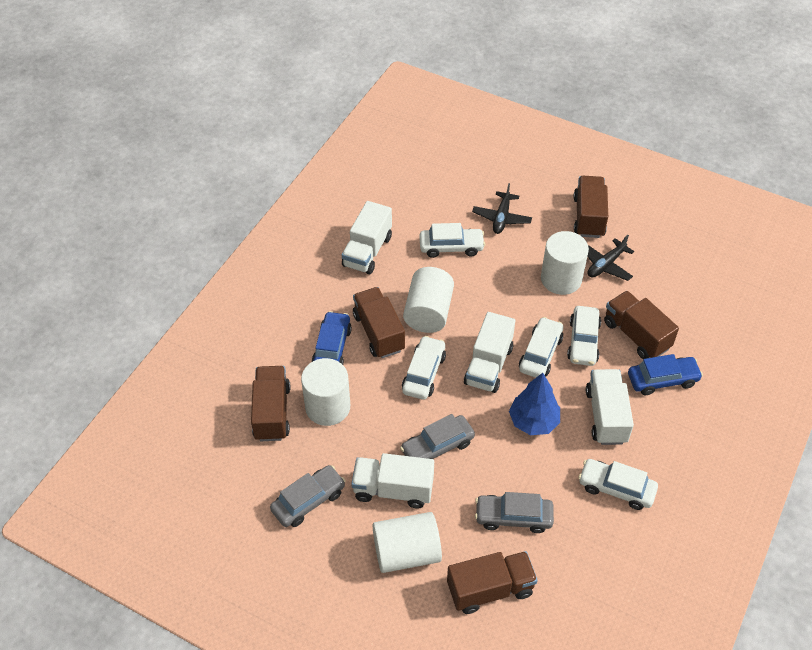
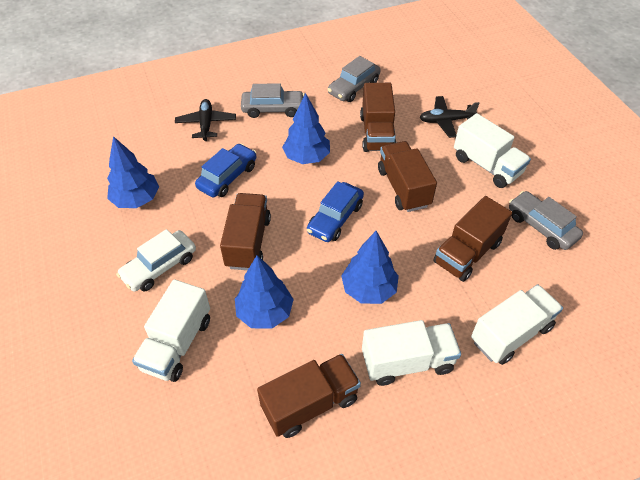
blue tree: [509,373,560,435] = 1 -> [107,136,159,208] [235,255,294,329] [282,93,330,164] [341,231,399,304] = 4
white car: [402,336,446,400] [419,223,485,258] [519,317,563,378] [567,306,601,366] [578,459,658,510] = 5 -> [116,229,196,292] = 1
white cylinder: [301,358,350,426] [373,512,442,573] [403,267,454,333] [541,231,589,295] = 4 -> none = 0

